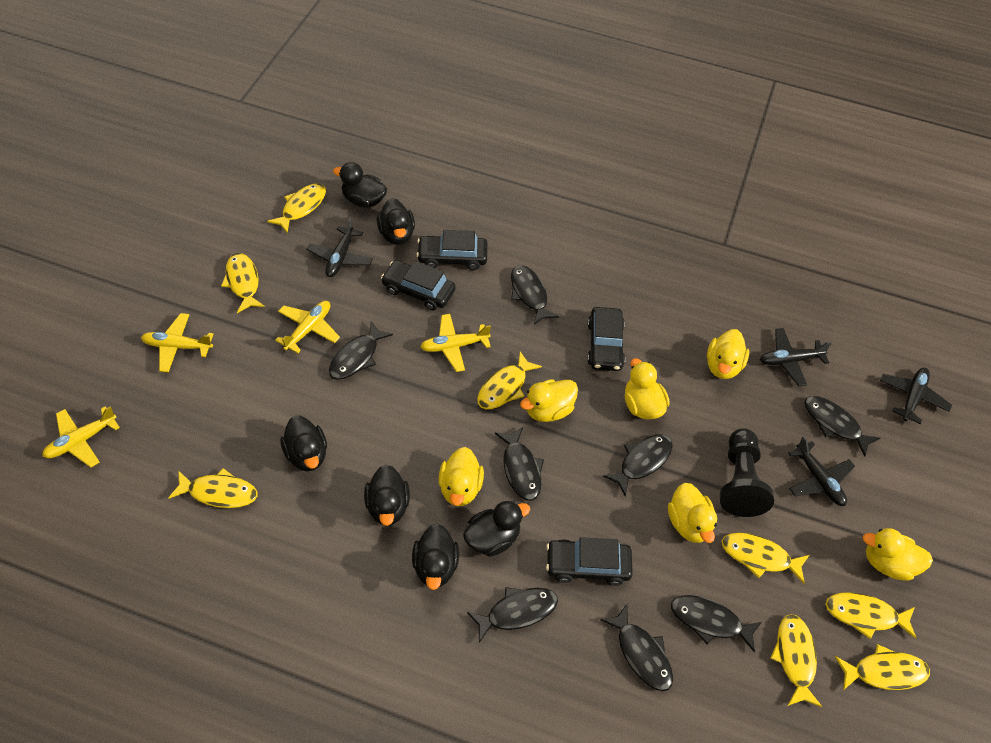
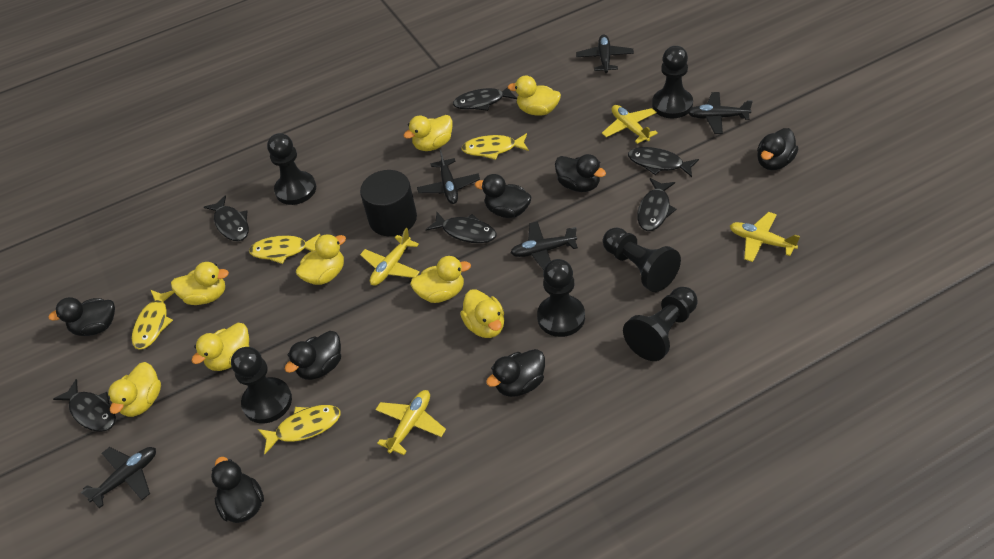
black car: [381,260,456,311] [416,230,488,270] [546,537,633,586] [587,307,625,371] = 4 -> none = 0
black cylinder: none = 0 -> [360,170,417,236] = 1
black duck: [280,415,327,471] [333,162,387,208] [364,465,410,526] [377,198,415,245] [412,524,459,590] [463,500,530,557] = 6 -> [48,297,115,336] [211,457,264,523] [285,331,341,380] [475,174,532,218] [486,349,545,397] [555,154,606,192] [757,128,798,170] = 7
black fish: [329,321,393,380] [467,587,558,643] [495,427,544,501] [511,265,559,325] [600,604,673,691] [603,434,673,497] [671,595,762,653] [804,396,881,457] = 8 -> [53,379,116,432] [204,195,249,241] [426,212,497,243] [453,87,517,111] [628,147,699,177] [637,178,676,231] = 6
black pawn: [720,428,774,517] = 1 -> [231,347,292,423] [267,133,316,205] [537,259,585,337] [603,228,681,292] [623,287,698,361] [652,46,693,118] = 6
black plane: [306,218,373,277] [760,328,832,386] [788,436,855,506] [880,368,952,424] = 4 -> [81,447,156,508] [417,150,480,204] [510,221,578,270] [576,34,634,73] [688,92,753,134] = 5
yellow duck: [438,447,484,506] [520,379,578,422] [625,358,669,420] [668,483,717,543] [707,329,749,379] [863,528,933,581] = 6 -> [108,362,161,417] [171,262,229,305] [191,323,249,371] [296,234,346,285] [403,115,452,151] [410,256,471,303] [460,289,504,338] [507,76,561,116] = 8
yellow fish: [168,468,257,508] [221,253,265,313] [267,183,326,234] [477,352,542,409] [722,533,809,584] [771,614,822,707] [826,592,916,639] [835,644,930,690] = 8 -> [132,290,175,350] [249,234,320,264] [258,405,340,454] [461,133,529,160] = 4

